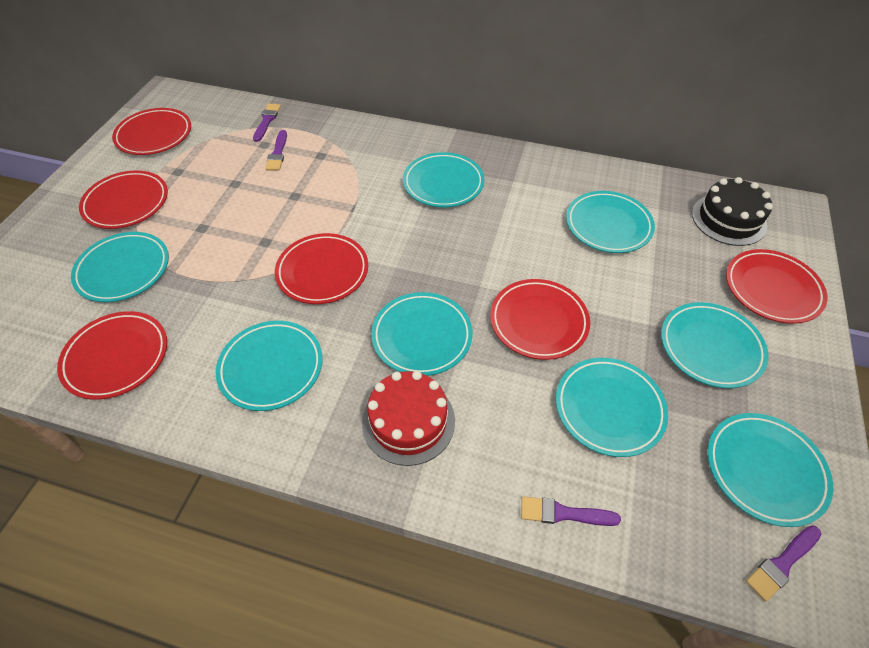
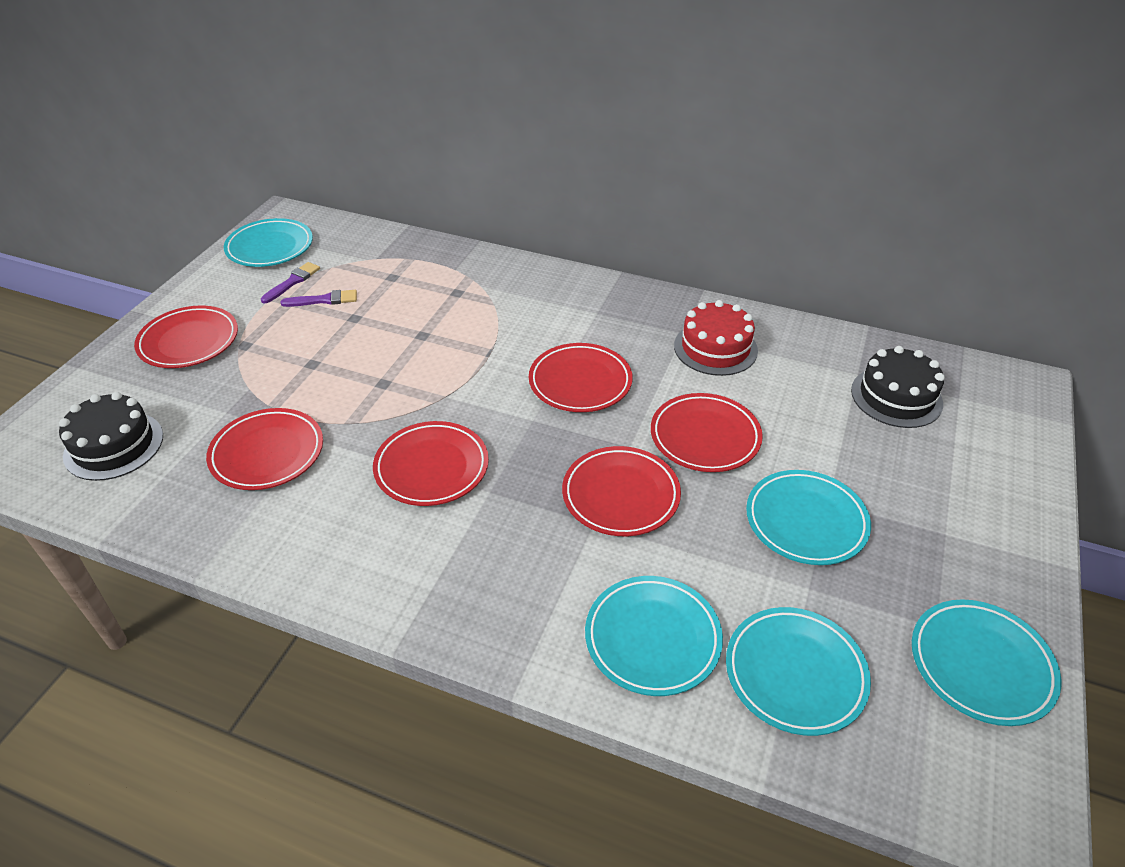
black cake: [692,177,773,246] = 1 -> [59,392,163,481] [851,346,945,428] = 2
purple brush: [253,103,281,142] [265,130,287,171] [521,496,621,526] [746,525,821,602] = 4 -> [261,262,320,303] [281,290,357,307] = 2
turquoise plate: [71,232,169,302] [216,321,323,411] [371,292,473,376] [403,152,485,207] [556,358,668,457] [566,191,655,253] [661,302,768,388] [707,413,833,527] = 8 -> [224,218,313,267] [585,576,723,696] [726,607,871,736] [746,470,871,565] [912,599,1061,726] = 5

